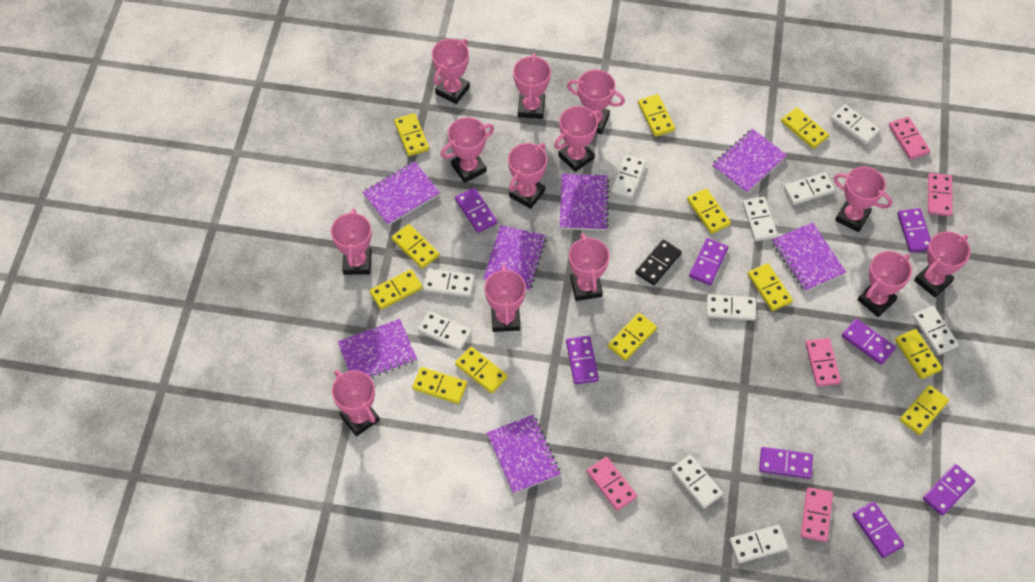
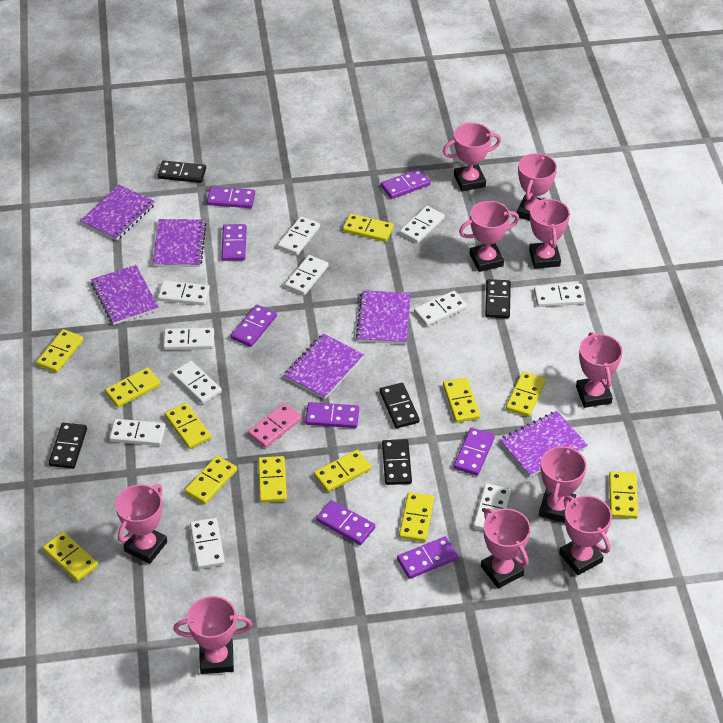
black domino: [635,239,682,286] = 1 -> [49,423,87,469] [158,161,206,183] [379,383,420,428] [382,439,412,485] [485,279,511,319] = 5
pink domino: [587,457,637,511] [801,487,833,542] [805,338,841,387] [889,116,930,160] [928,173,953,216] = 5 -> [248,403,302,448] = 1
pink trophy: [331,208,372,275] [332,370,380,436] [432,39,470,104] [441,117,494,183] [485,265,526,332] [508,143,547,209] [513,54,551,119] [554,106,602,172] [567,70,625,134] [569,233,610,301] [834,167,892,232] [858,251,912,317] [914,231,971,297] = 13 -> [115,484,167,564] [173,596,252,674] [443,123,501,191] [459,201,519,272] [481,508,531,589] [517,153,557,221] [529,198,570,269] [539,444,587,523] [559,496,612,575] [576,332,623,408] = 10
purple notebook: [337,319,417,378] [362,161,440,226] [483,225,546,291] [487,415,561,494] [560,174,609,231] [712,129,787,194] [772,222,846,292] = 7 -> [80,185,155,241] [91,265,159,325] [153,219,207,267] [284,333,364,399] [356,290,411,344] [499,411,588,477] = 6
white domino: [418,311,472,351] [423,269,474,297] [611,155,646,199] [671,455,723,509] [707,294,756,321] [729,525,788,563] [743,197,778,241] [784,172,835,205] [831,104,880,145] [912,306,959,355] = 10 -> [109,419,166,446] [158,281,210,305] [163,328,214,350] [172,361,222,404] [190,518,225,569] [278,216,320,255] [285,255,329,295] [400,206,445,243] [414,291,467,326] [473,484,511,531] [534,284,586,307] = 11

